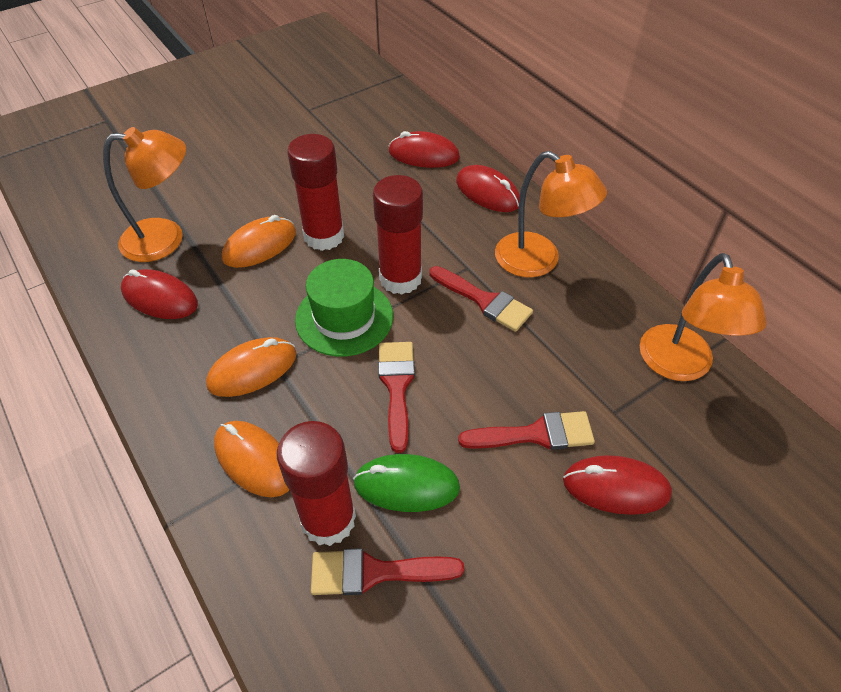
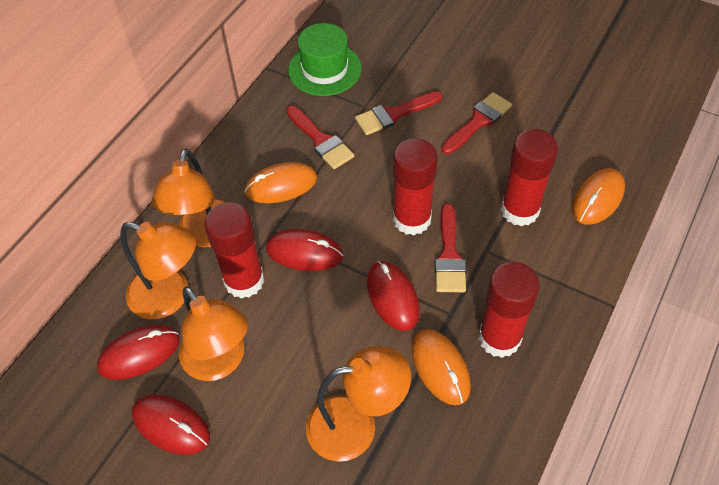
green mouse: [353,454,460,512] = 1 -> none = 0
orange lamp: [103,127,186,262] [495,151,607,278] [640,253,767,381] = 3 -> [120,222,196,320] [152,149,227,247] [179,286,248,381] [306,346,411,462] = 4
red glue stick: [277,421,356,546] [287,134,344,251] [373,175,423,295] = 3 -> [204,202,264,299] [393,138,438,235] [478,262,540,358] [501,129,558,226] = 4

